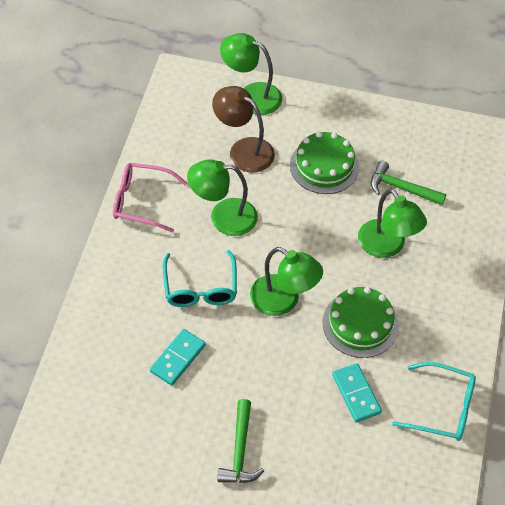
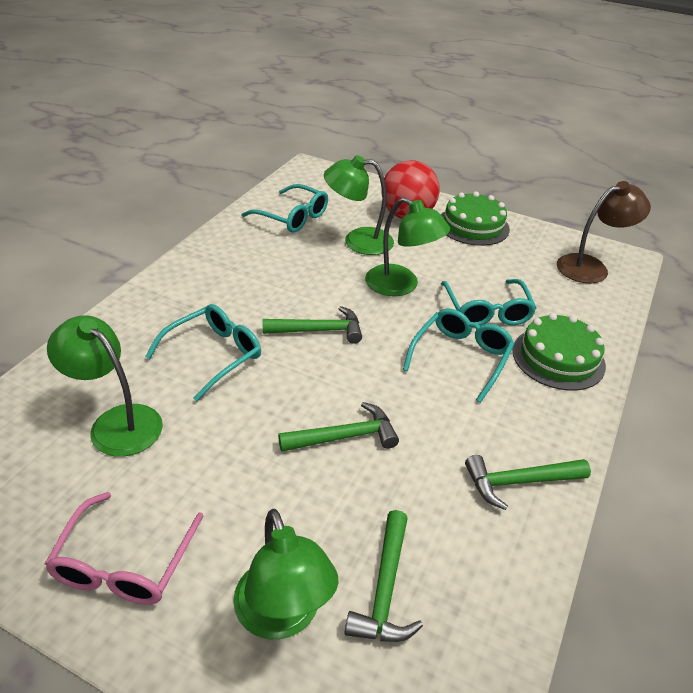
green hammer: [217,399,264,483] [371,161,446,205] = 2 -> [263,306,362,344] [278,402,399,452] [345,510,423,642] [465,455,591,510] = 4
red ball: none = 0 -> [381,160,440,219] = 1
turquoise domino: [150,329,206,386] [332,363,382,422] = 2 -> none = 0
turquoise glasses: [163,250,237,307] [392,362,476,441] = 2 -> [145,304,261,402] [241,184,328,233] [403,309,515,403] [441,279,537,326] = 4

